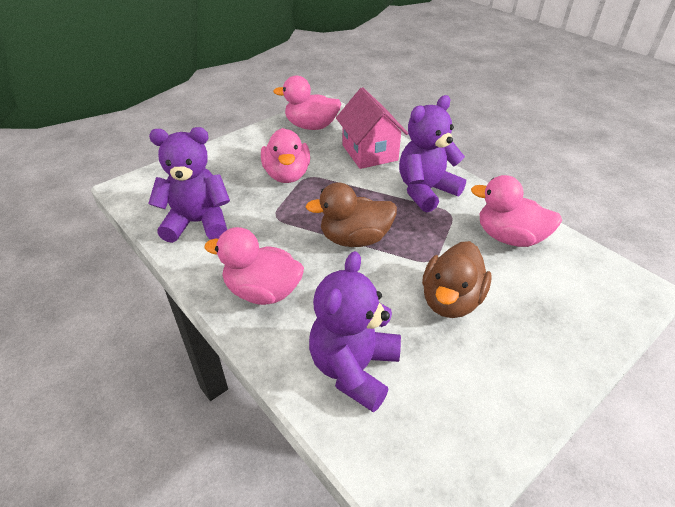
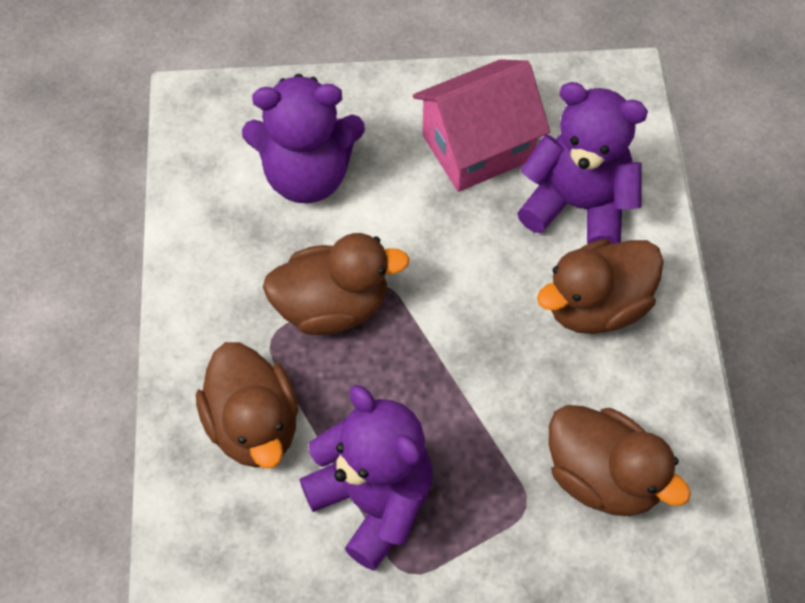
brown duck: [306,183,397,247] [422,241,492,318] = 2 -> [196,342,298,469] [263,233,410,335] [537,239,664,334] [549,405,691,516] = 4
pink duck: [204,227,304,305] [261,128,310,183] [273,75,341,130] [471,175,562,247] = 4 -> none = 0

